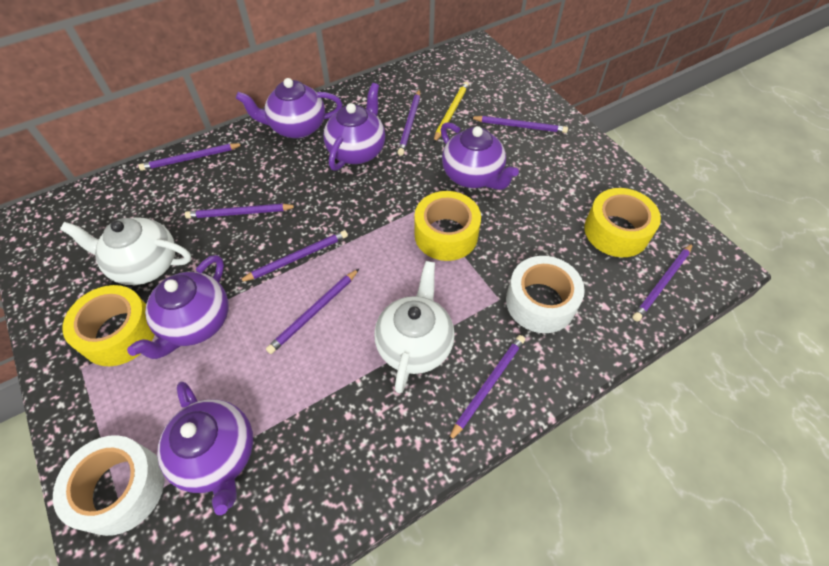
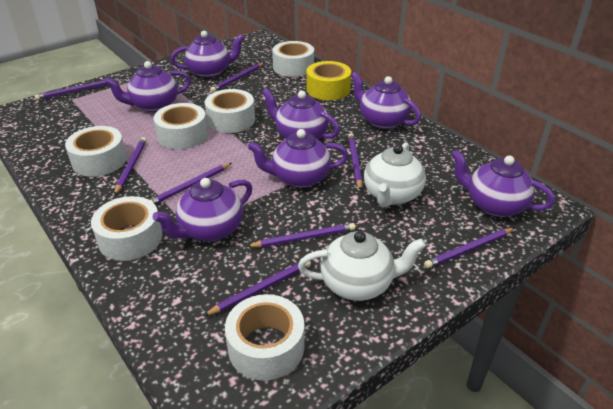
purple teapot: [127,255,228,359] [157,382,253,515] [236,78,343,139] [323,83,385,171] [441,122,519,190] = 5 -> [104,61,191,112] [153,178,252,241] [170,31,244,78] [248,129,349,188] [262,88,340,140] [351,72,421,129] [451,150,555,217] = 7
white tape: [53,435,165,536] [506,256,585,333] = 2 -> [65,126,127,177] [91,196,163,261] [154,103,208,150] [205,89,255,133] [225,294,304,381] [272,41,314,77] = 6
yellow pencil: [433,82,469,143] = 1 -> none = 0
yellow tape: [63,285,155,366] [414,191,481,261] [584,188,661,257] = 3 -> [307,61,351,100] = 1

